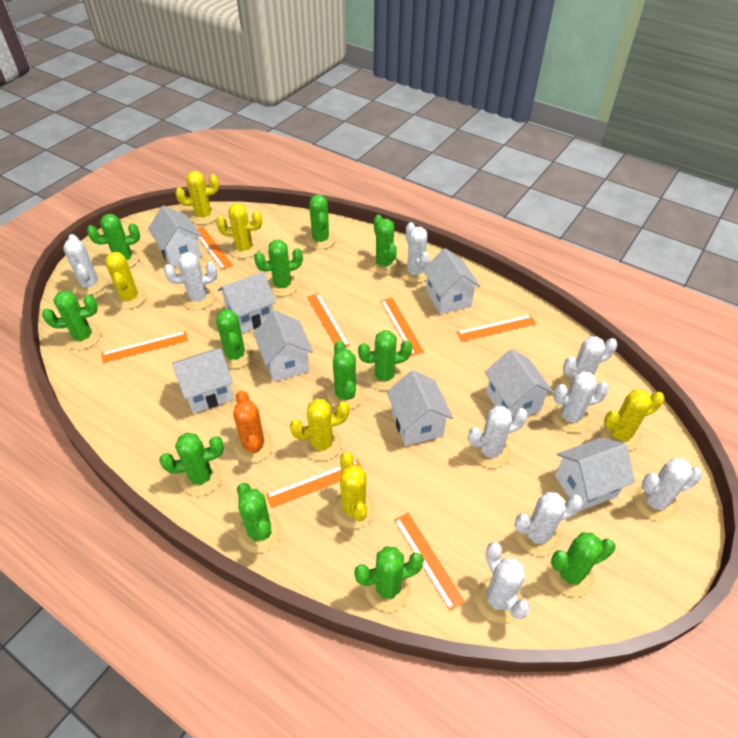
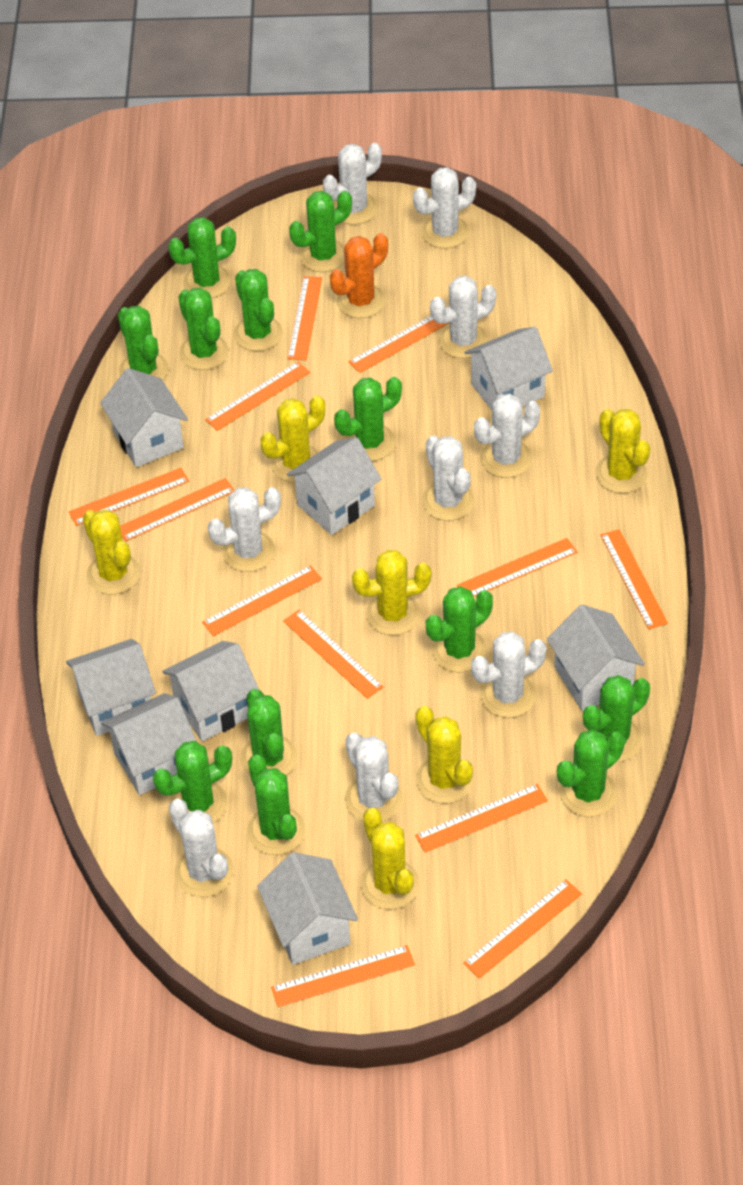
orange ruler: [101,331,188,363] [197,226,233,270] [266,459,363,508] [307,293,350,347] [381,298,424,356] [394,513,465,611] [457,315,537,342] = 7 -> [69,468,189,526] [120,478,235,542] [202,565,322,636] [205,362,310,431] [271,945,415,1007] [283,610,384,699] [287,276,322,360] [348,316,449,373] [415,784,548,853] [457,538,577,597] [463,879,582,979] [600,529,668,629] = 12

